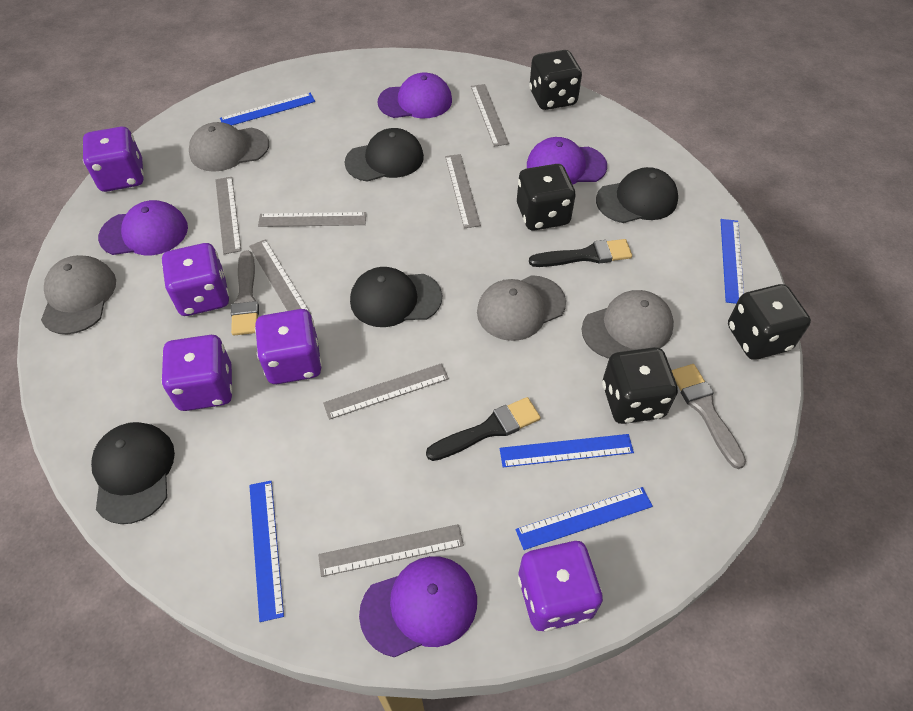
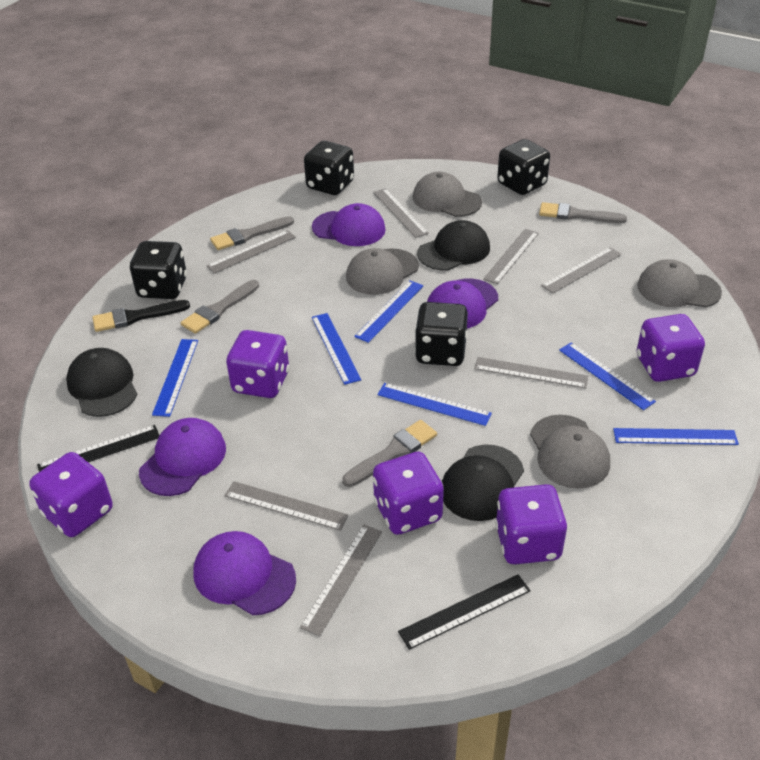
black brush: [426,397,541,461] [529,239,632,267] = 2 -> [92,300,190,332] = 1
black cap: [91,422,175,524] [344,128,424,182] [350,267,442,327] [596,167,678,223] = 4 -> [66,348,138,417] [417,220,490,271] [442,444,524,521] = 3
black ruler: none = 0 -> [37,425,159,472] [398,574,531,650] = 2
blue ruler: [220,93,315,126] [249,481,284,622] [500,434,634,467] [516,487,653,550] [721,219,744,304] = 5 -> [152,339,198,417] [312,313,361,385] [354,280,424,343] [377,383,492,426] [559,342,656,410] [613,428,739,445] = 6
grey brush: [231,250,259,336] [672,364,746,469] = 2 -> [181,280,259,334] [210,216,294,250] [342,420,437,487] [539,202,627,223] = 4

